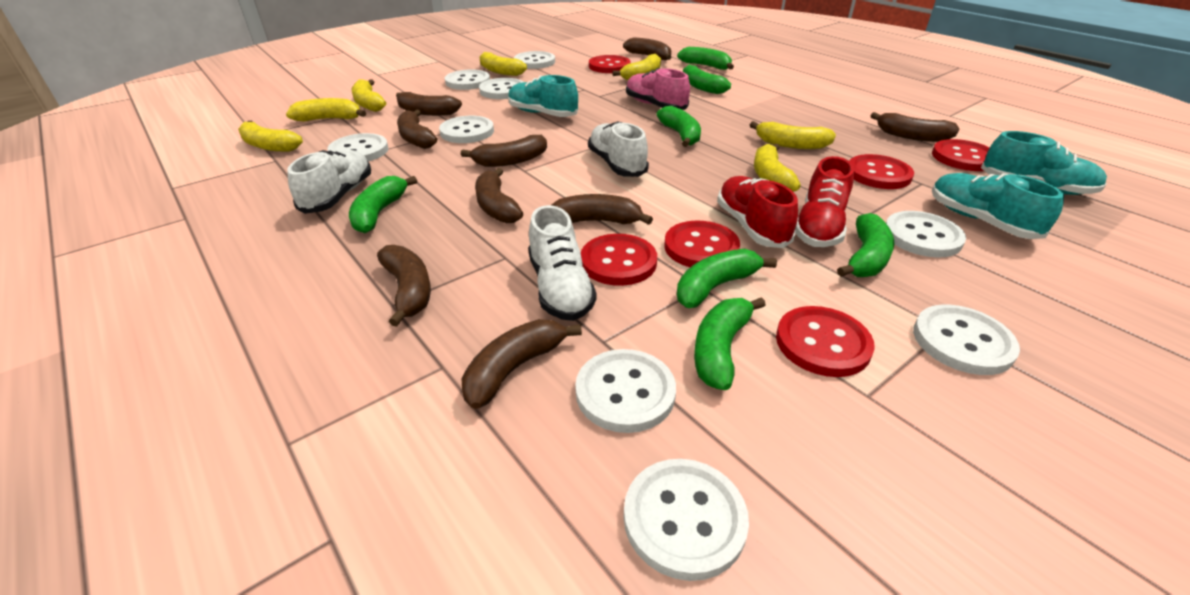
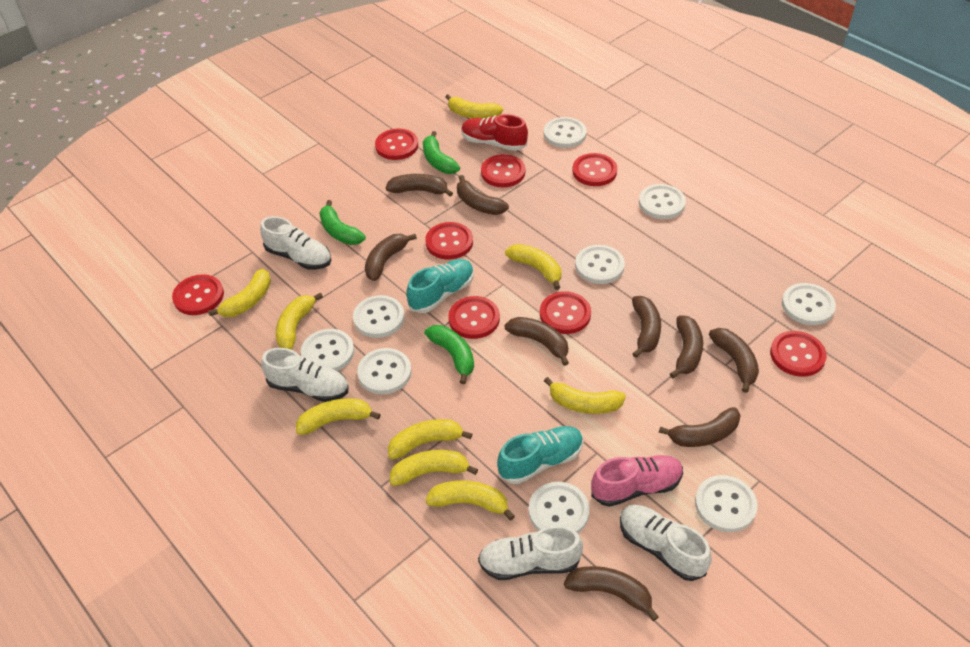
green banana: [349,176,417,233] [656,106,701,147] [677,47,734,70] [677,249,777,308] [683,64,731,94] [694,297,766,390] [837,213,894,277] = 7 -> [319,200,366,245] [423,131,460,174] [424,325,474,384] = 3
red button: [581,234,657,286] [589,55,631,73] [664,221,740,267] [776,306,875,377] [849,154,914,189] [932,139,990,171] = 6 -> [172,274,224,315] [375,129,418,160] [425,222,473,260] [448,296,500,339] [481,154,525,187] [540,291,591,334] [572,153,617,186] [770,331,827,377] = 8
red shoe: [717,176,798,248] [795,156,854,247] = 2 -> [461,114,528,151] = 1
turquoise shoe: [508,75,578,117] [932,173,1064,239] [981,131,1107,195] = 3 -> [406,259,474,313] [497,426,583,484] = 2
white shoe: [287,150,371,214] [528,205,597,321] [588,121,649,177] = 3 -> [260,216,331,270] [261,348,349,402] [478,526,583,580] [620,505,712,581] = 4
yellow banana: [238,121,303,152] [286,98,366,122] [352,79,386,112] [480,52,527,76] [612,54,661,80] [750,121,836,149] [754,143,801,192] = 7 -> [209,269,271,317] [276,292,323,350] [296,398,381,435] [388,419,472,460] [390,450,478,486] [425,480,515,521] [445,94,503,119] [505,244,561,290] [544,377,626,414] = 9

